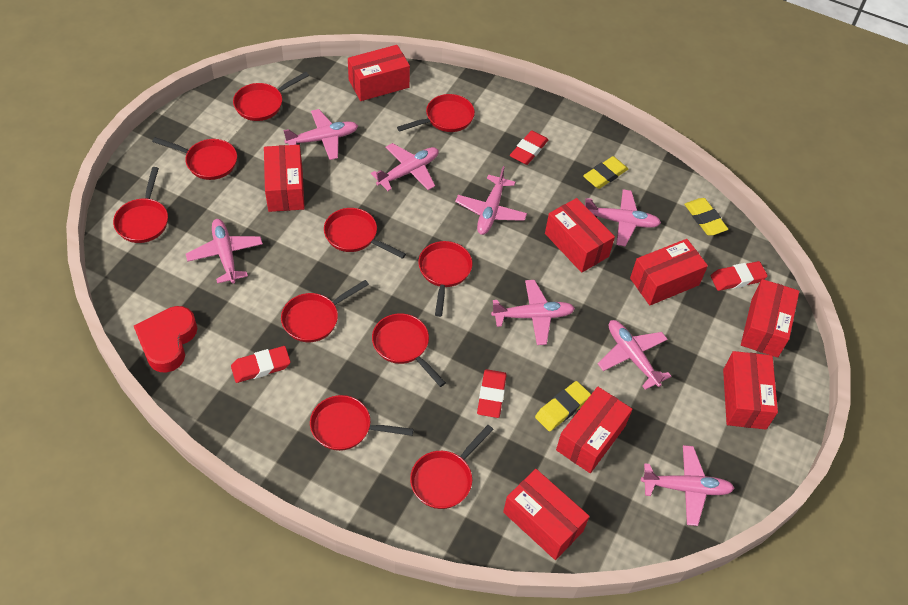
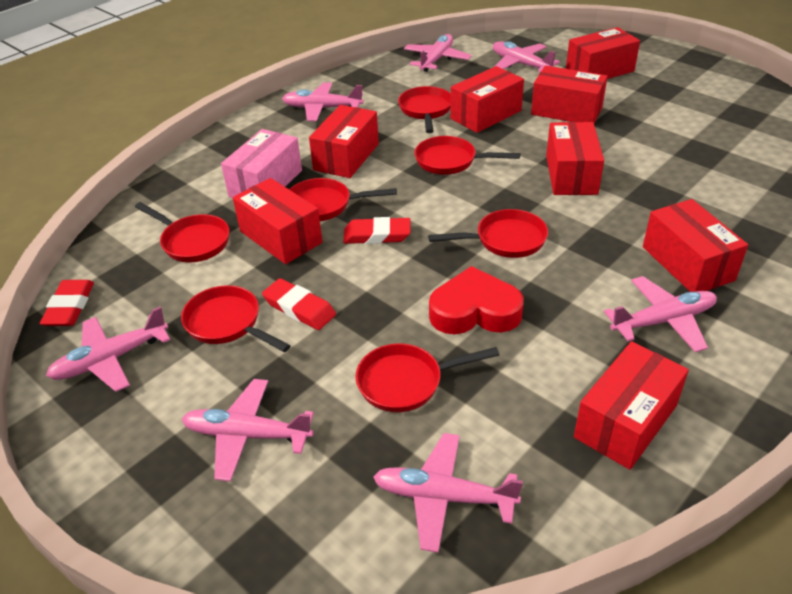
pink box: none = 0 -> [221,129,302,198] = 1
pink plane: [186,219,263,284] [283,109,358,160] [371,143,439,191] [455,166,527,235] [491,280,575,345] [585,189,661,246] [598,320,671,390] [641,445,735,526] = 8 -> [46,306,170,392] [182,379,314,482] [282,82,364,121] [373,433,523,553] [404,34,472,72] [493,41,560,72] [604,276,717,352] = 7
red eraser: [231,346,291,383] [477,369,507,418] [510,131,548,165] [711,261,768,291] = 4 -> [40,280,94,326] [262,278,336,330] [343,217,411,244] = 3
red pan: [113,167,168,243] [152,137,237,180] [233,72,309,121] [281,280,369,342] [310,395,414,451] [324,208,406,259] [372,313,446,387] [397,94,475,132] [410,425,494,509] [418,241,472,317] = 10 -> [135,202,229,262] [181,285,291,352] [289,178,397,221] [355,344,499,412] [398,86,451,133] [414,136,520,175] [428,209,548,258] = 7
yellow eraser: [535,381,591,431] [583,156,628,189] [684,198,728,236] = 3 -> none = 0

